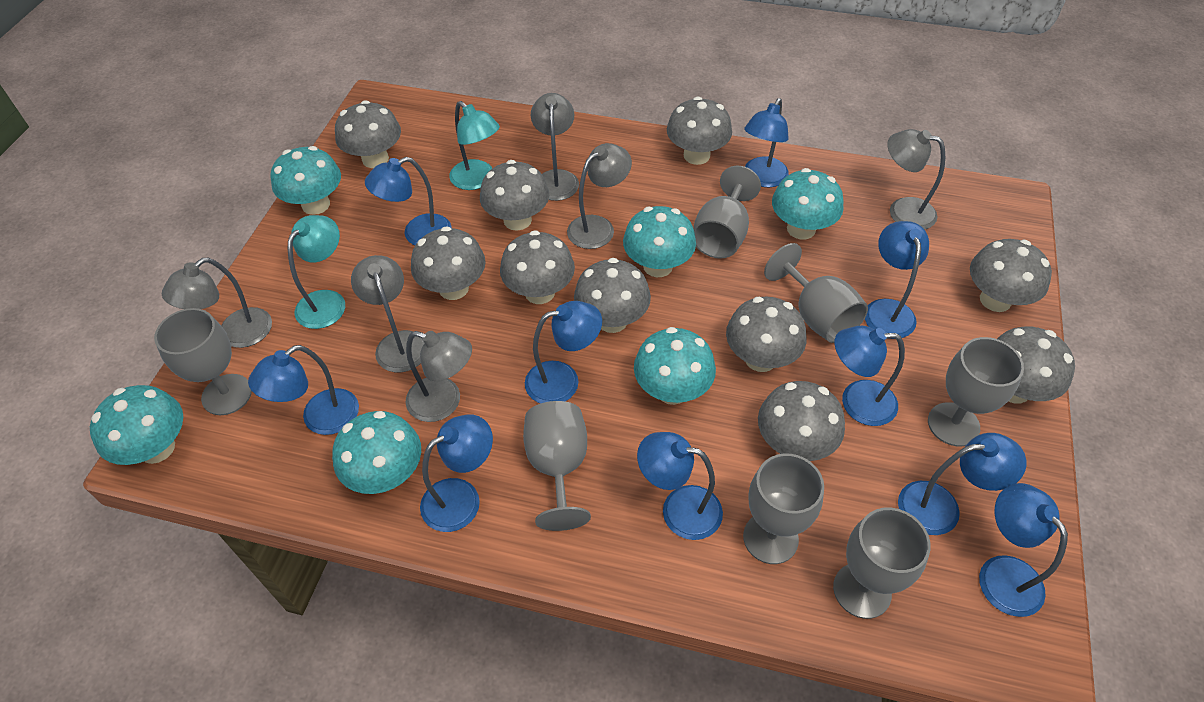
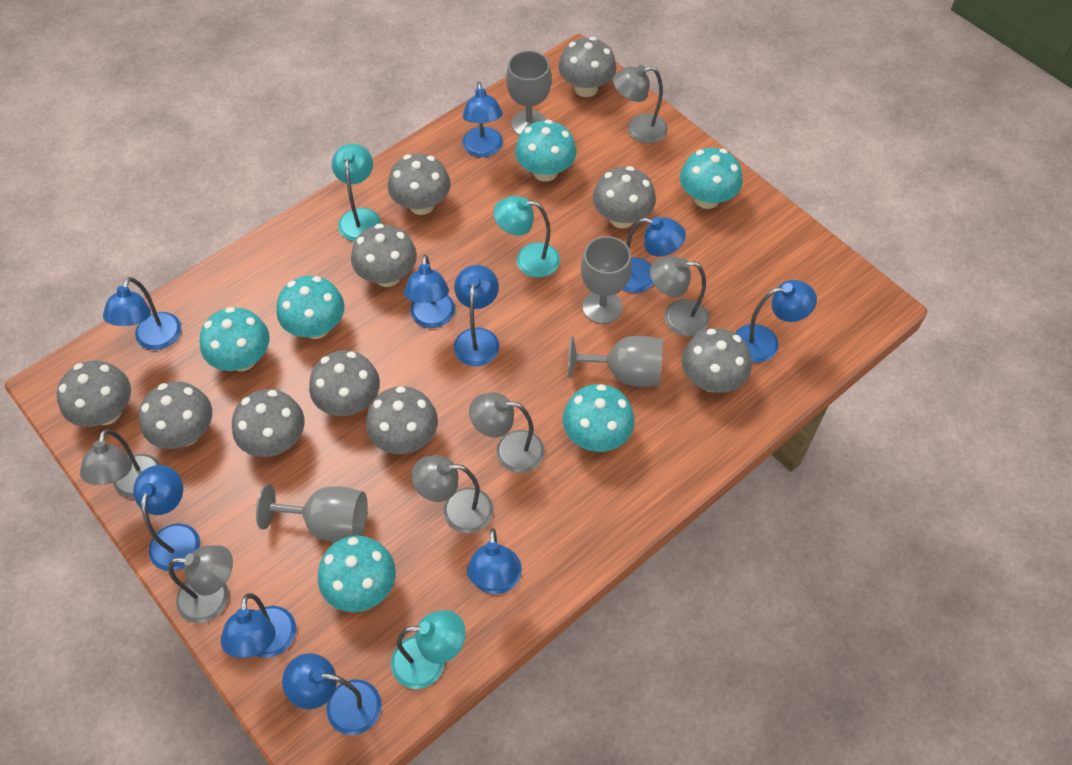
grey goblet: [154,308,252,415] [523,401,591,531] [693,166,761,259] [743,454,824,564] [764,243,868,343] [833,508,931,619] [928,337,1024,446] = 7 -> [256,484,368,542] [506,51,552,135] [568,335,663,387] [581,236,632,324] = 4
turquoise lamp: [288,215,345,329] [449,101,500,190] = 2 -> [332,144,381,241] [391,610,466,689] [493,196,560,278] = 3

